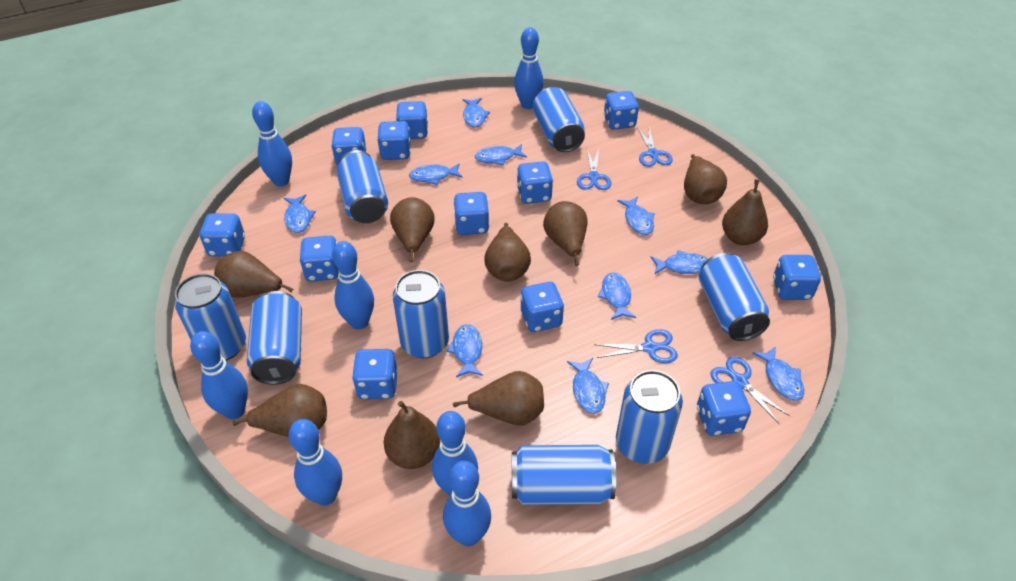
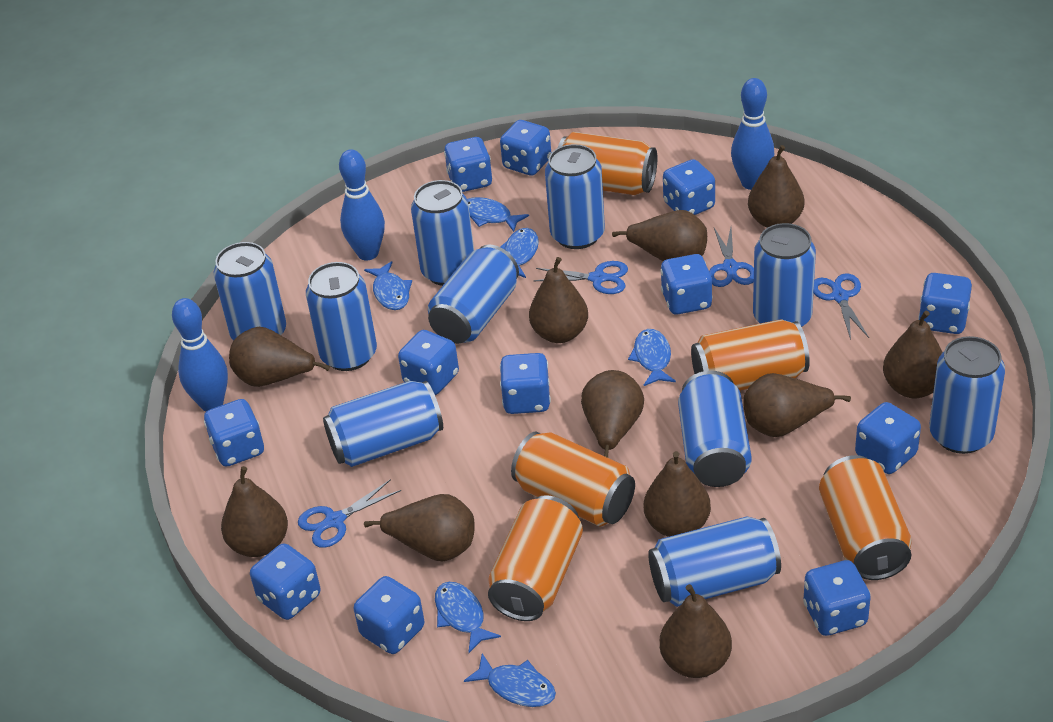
blue bowling pin: [190,331,248,420] [252,101,292,187] [289,419,342,506] [332,241,374,330] [432,411,478,495] [443,461,491,546] [514,27,543,109] = 7 -> [172,298,228,411] [339,149,385,260] [731,78,774,190] = 3
blue can: [174,273,246,361] [247,291,302,385] [336,150,388,223] [393,270,449,358] [512,445,616,505] [532,87,585,152] [616,370,683,464] [699,253,770,341] = 8 -> [214,242,286,341] [306,262,377,371] [323,381,443,467] [411,180,474,286] [428,244,519,344] [545,144,605,249] [648,516,781,607] [678,371,752,487] [753,223,816,327] [929,336,1005,454] = 10
blue fish: [284,194,316,233] [409,163,462,185] [446,324,483,377] [463,98,490,127] [475,144,527,165] [567,358,609,414] [598,272,636,320] [617,196,655,235] [650,250,708,275] [752,346,804,401] = 10 -> [364,261,412,310] [435,582,501,653] [464,653,556,707] [467,197,529,232] [500,228,539,278] [628,329,676,386] = 6
brown pear: [214,251,293,298] [232,384,327,437] [384,401,440,469] [390,197,435,262] [453,371,544,426] [484,223,531,281] [543,201,588,266] [684,154,727,204] [722,179,768,245] = 9 -> [221,466,288,557] [229,327,330,387] [364,494,475,561] [529,257,588,343] [581,370,644,458] [612,210,707,261] [644,451,711,537] [659,584,732,678] [743,373,851,437] [748,145,804,228] [883,311,943,398] = 11
orange can: none = 0 -> [488,495,583,621] [511,432,635,526] [558,132,657,195] [691,319,810,391] [819,455,912,580] = 5

